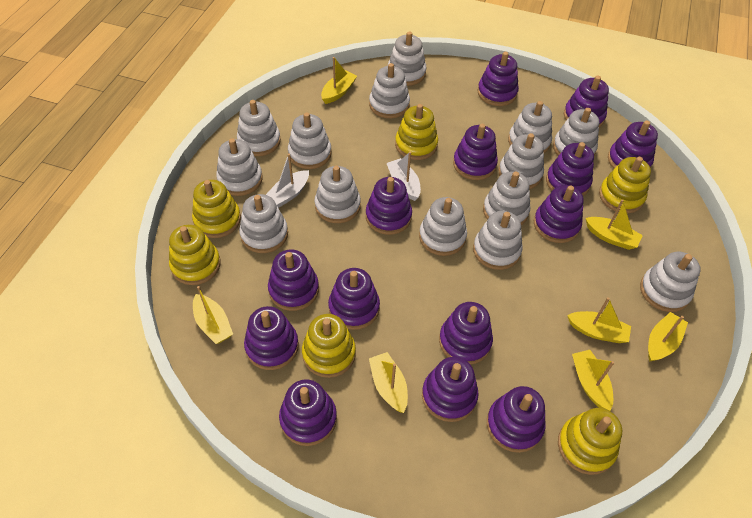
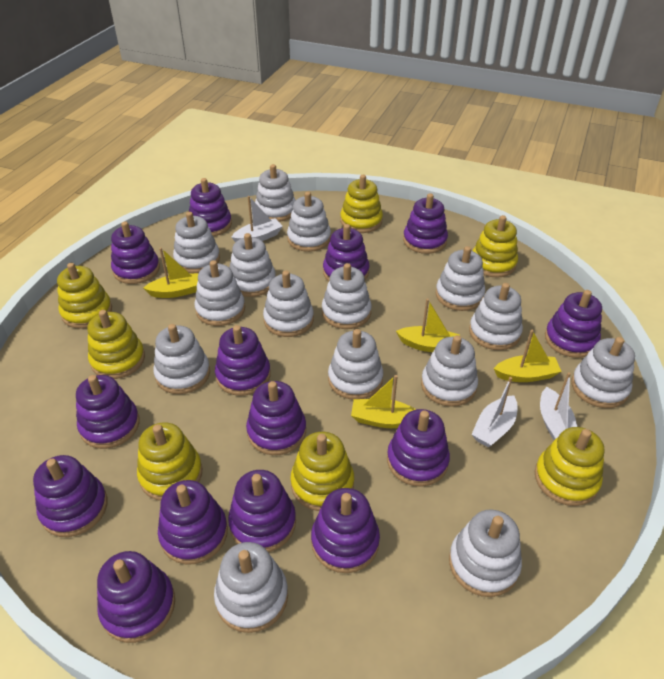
white boat: [266,154,309,208] [387,152,421,201] = 2 -> [231,196,282,242] [471,377,518,448] [540,372,577,440] = 3
white stacking toy: [216,138,263,196] [237,100,281,156] [239,194,288,253] [288,112,332,169] [314,166,361,223] [369,63,410,118] [387,31,427,86] [419,197,467,256] [473,211,523,270] [483,172,530,225] [498,133,544,189] [508,101,552,153] [553,108,599,156] [640,252,701,312] = 14 -> [153,324,210,394] [173,212,220,273] [194,260,245,326] [214,542,288,633] [229,233,276,297] [255,164,296,222] [263,271,314,337] [287,192,331,252] [322,263,371,329] [328,329,383,400] [421,335,478,407] [436,246,485,311] [449,510,522,597] [469,283,523,350] [572,337,635,408] = 15
yellow boat: [193,286,233,344] [321,57,357,104] [369,352,408,413] [567,297,631,343] [572,350,614,411] [586,199,643,250] [648,312,688,362] = 7 -> [144,248,199,298] [351,375,416,428] [396,299,460,352] [494,330,562,382] = 4
yellow stacking toy: [169,225,221,285] [192,180,241,238] [302,314,356,378] [395,104,438,160] [558,408,622,475] [599,157,651,213] = 6 -> [57,263,112,329] [88,310,145,379] [137,422,202,501] [290,432,354,511] [340,175,383,233] [473,215,518,278] [535,427,604,506] = 7

